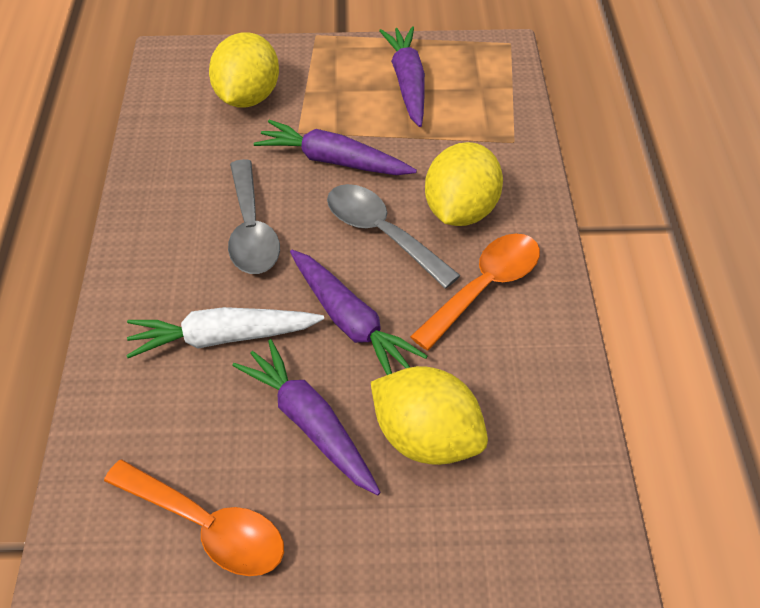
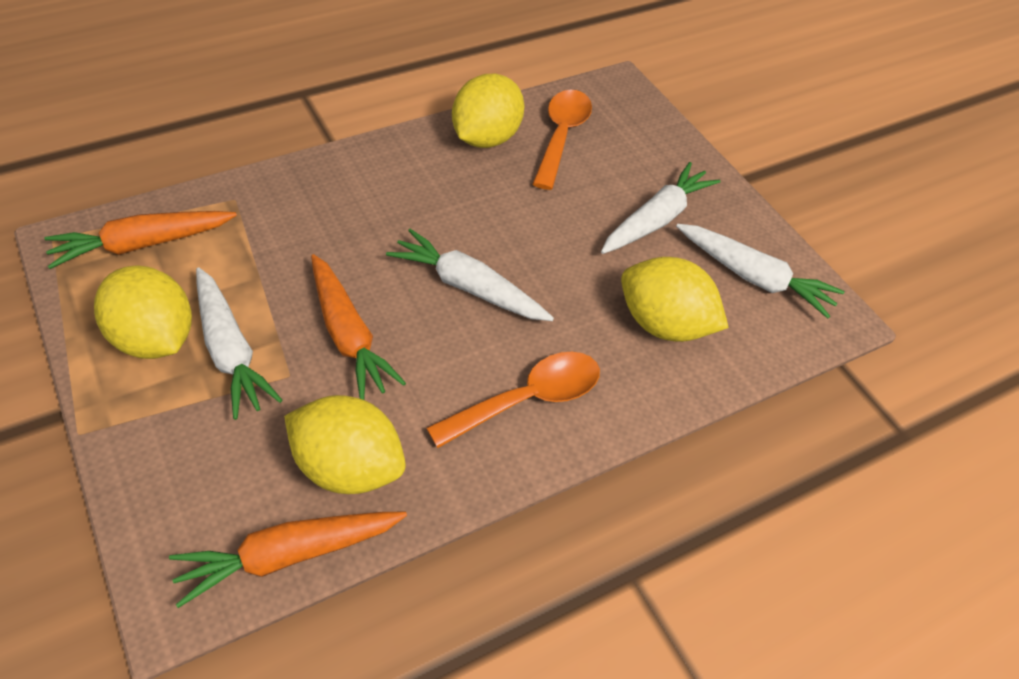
grey spoon: [228,159,280,274] [327,184,461,289] = 2 -> none = 0
orange carrot: none = 0 -> [44,211,237,269] [169,511,407,608] [311,254,406,400] = 3
purple carrot: [232,339,381,495] [254,120,417,175] [290,250,427,375] [379,26,425,127] = 4 -> none = 0
white carrot: [126,307,324,358] = 1 -> [196,267,283,420] [386,229,554,321] [601,162,720,254] [676,224,844,319] = 4
yellow lemon: [209,32,279,108] [371,366,488,465] [425,142,503,226] = 3 -> [94,266,192,359] [284,395,406,494] [452,74,525,148] [621,257,729,342] = 4

